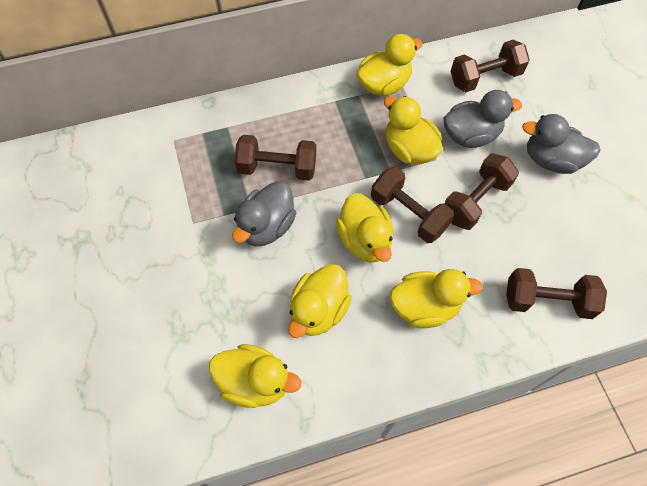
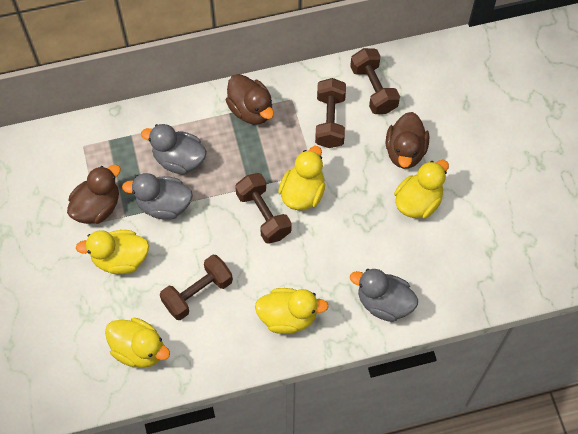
brown duck: none = 0 -> [67,165,121,224] [226,74,274,125] [386,112,429,169] = 3
brown dumbbell: [235,135,316,181] [371,167,454,243] [444,153,519,230] [450,40,530,92] [506,268,607,319] = 5 -> [160,255,233,320] [235,173,292,244] [315,78,346,148] [350,48,400,114] = 4
yellow duck: [209,344,301,408] [288,264,352,338] [336,193,394,263] [356,34,422,96] [384,96,443,164] [390,269,483,328] = 6 -> [76,230,149,274] [105,318,170,368] [255,288,329,334] [278,146,325,210] [394,160,449,218] = 5

